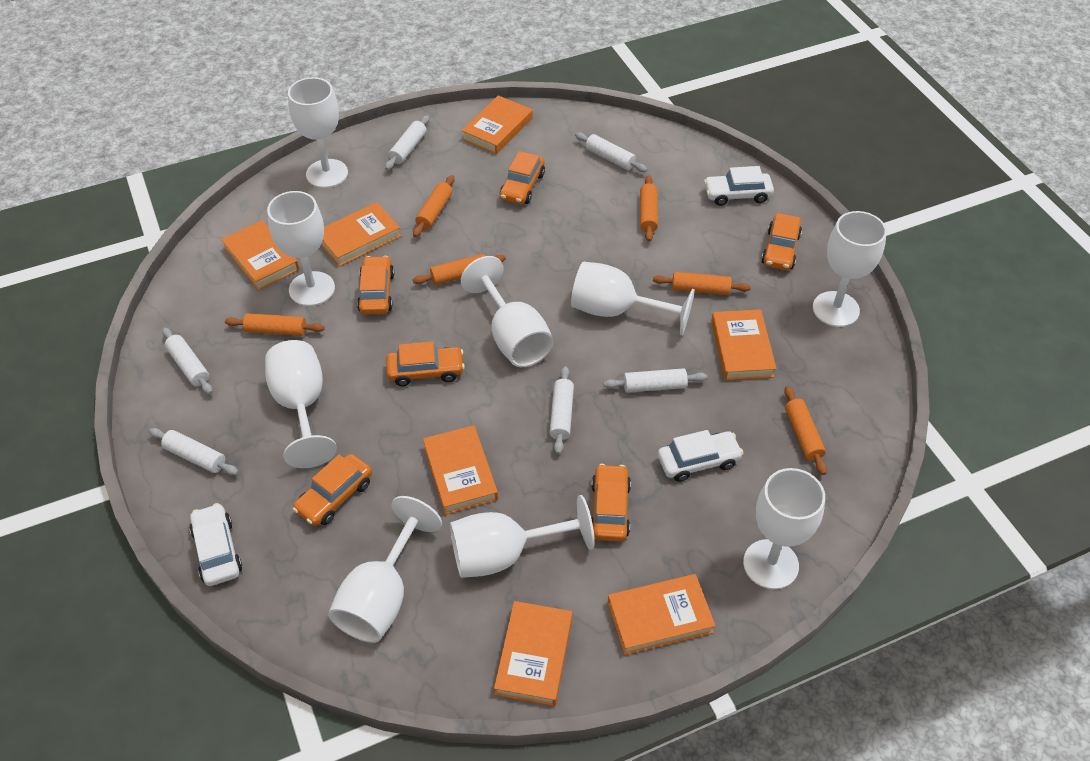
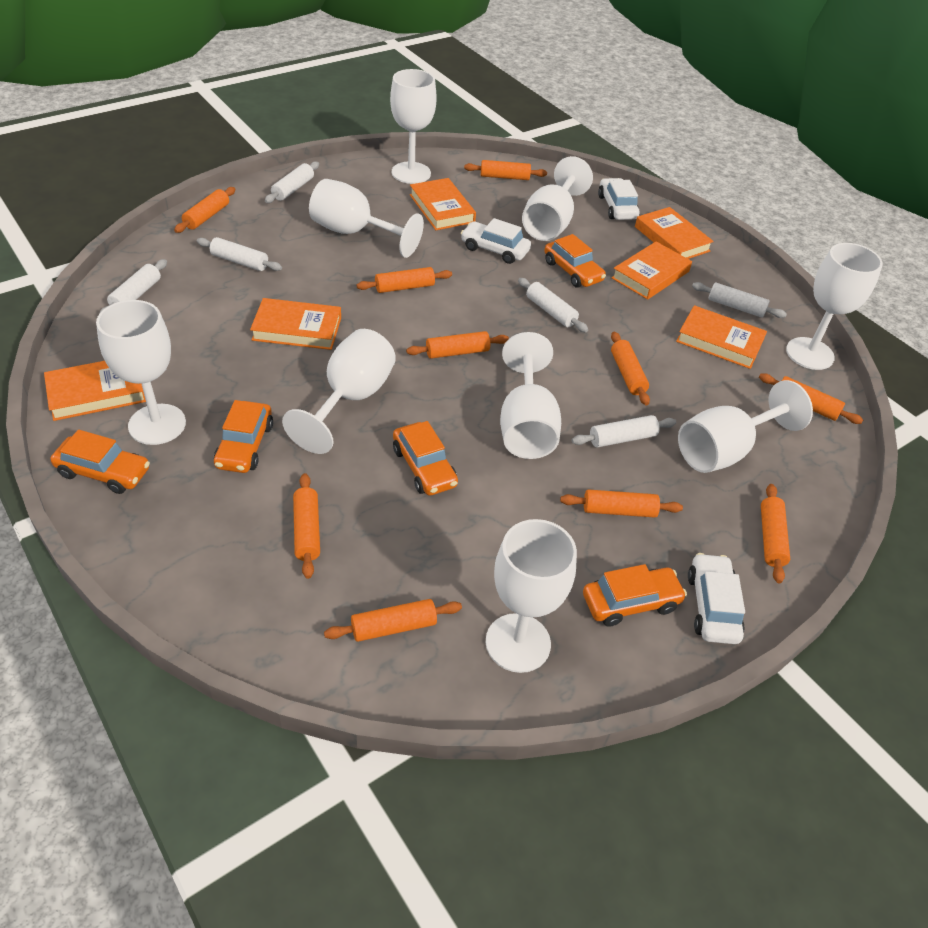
orange book: [221,220,300,290] [321,202,401,267] [423,425,498,515] [461,95,533,154] [494,601,572,706] [608,574,716,655] [711,309,777,380] = 7 -> [44,361,146,421] [250,298,341,350] [410,178,476,230] [611,241,692,300] [635,207,714,259] [676,305,767,369] = 6
orange car: [292,454,372,526] [357,256,394,315] [386,341,465,386] [500,151,545,205] [591,464,631,542] [761,213,802,270] = 6 -> [51,430,150,494] [214,400,273,473] [393,421,458,496] [544,234,606,288] [583,564,687,627] = 5
orange rolling pin: [225,313,325,336] [413,175,454,237] [413,254,506,285] [640,176,658,242] [653,272,751,295] [784,386,827,475] = 6 -> [174,187,236,233] [293,473,320,579] [324,599,462,642] [357,267,452,293] [406,331,509,359] [464,160,547,180] [560,489,683,518] [611,332,650,405] [759,373,863,424] [761,484,790,583] = 10

